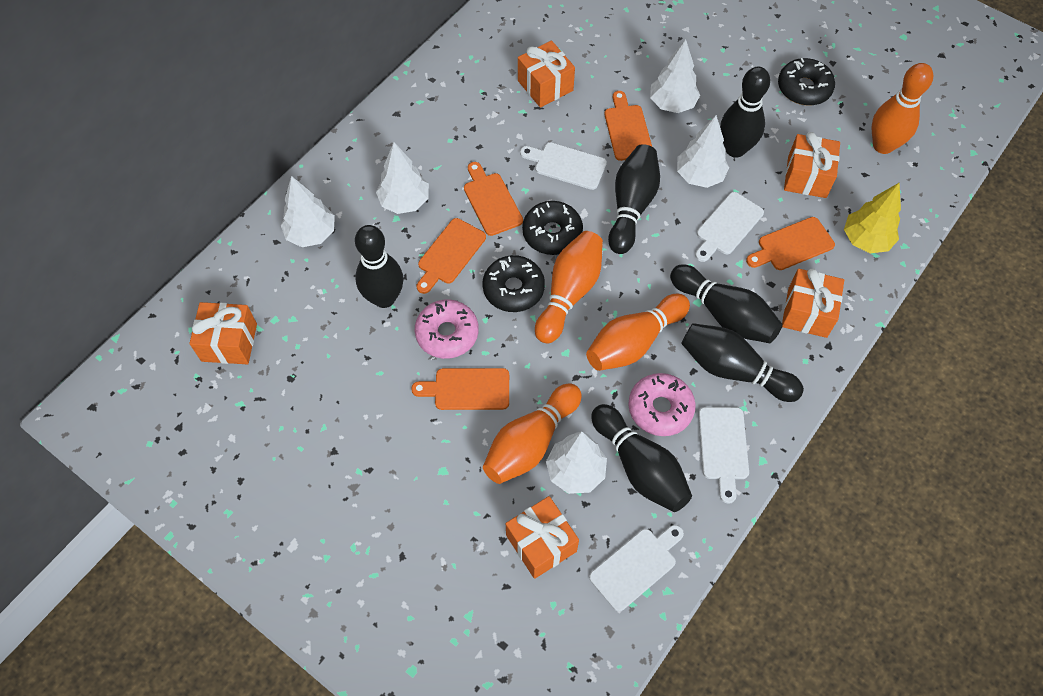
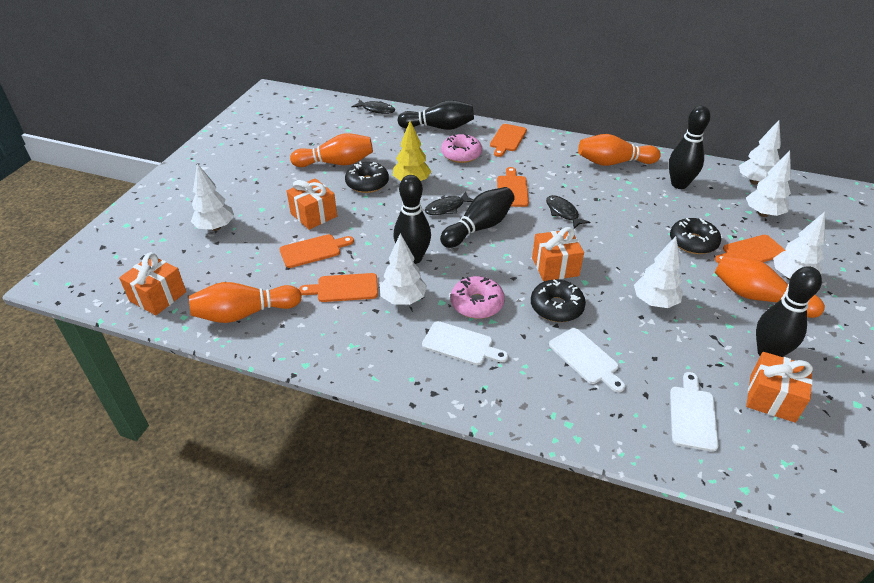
black bowling pin: [355,225,403,308] [591,404,692,512] [608,144,660,254] [670,264,783,343] [681,323,804,402] [720,67,770,157] = 6 -> [394,175,431,264] [398,100,474,130] [440,187,515,248] [669,106,710,189] [756,266,822,357] = 5
black fish: none = 0 -> [352,99,395,114] [425,191,474,215] [546,195,590,229] = 3
orange gift: [189,302,257,364] [506,496,579,579] [518,41,575,107] [782,268,844,338] [784,132,840,198] = 5 -> [119,253,186,315] [287,178,337,230] [532,227,584,281] [746,352,813,423] = 4
white cutting board: [520,142,607,190] [589,525,684,611] [695,192,764,262] [698,407,749,504] = 4 -> [422,321,508,365] [549,328,625,392] [670,372,718,452] = 3
white tree: [281,176,335,247] [376,142,429,214] [546,431,607,494] [650,39,700,113] [677,115,729,188] = 5 -> [191,163,234,231] [379,233,427,305] [634,236,683,308] [739,120,781,185] [746,151,791,217] [773,212,825,280] = 6

